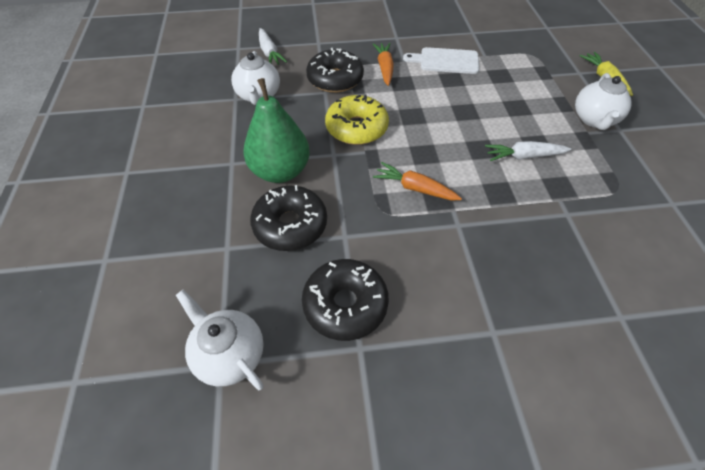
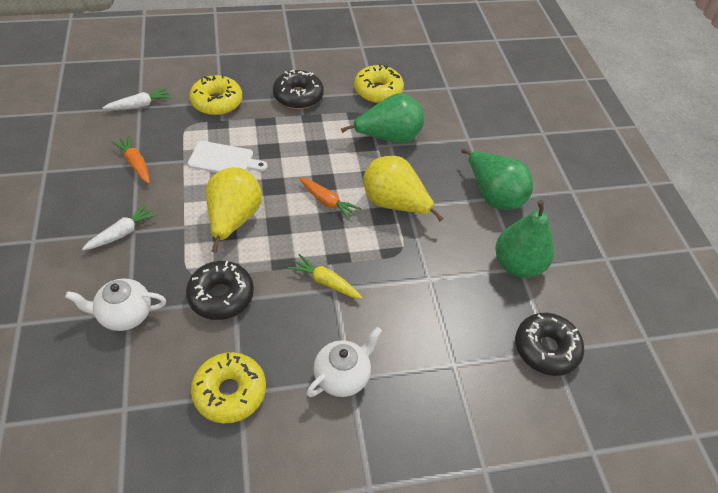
green pear: [243,78,310,183] = 1 -> [341,93,424,144] [461,148,533,210] [495,200,554,278] = 3
white teapot: [176,290,264,390] [231,51,280,105] [575,73,632,130] = 3 -> [65,278,166,331] [306,327,382,397] = 2
yellow donut: [325,94,389,145] = 1 -> [189,75,242,115] [191,352,266,423] [354,64,404,103] = 3
yellow pear: none = 0 -> [206,167,262,253] [363,156,444,222] = 2

